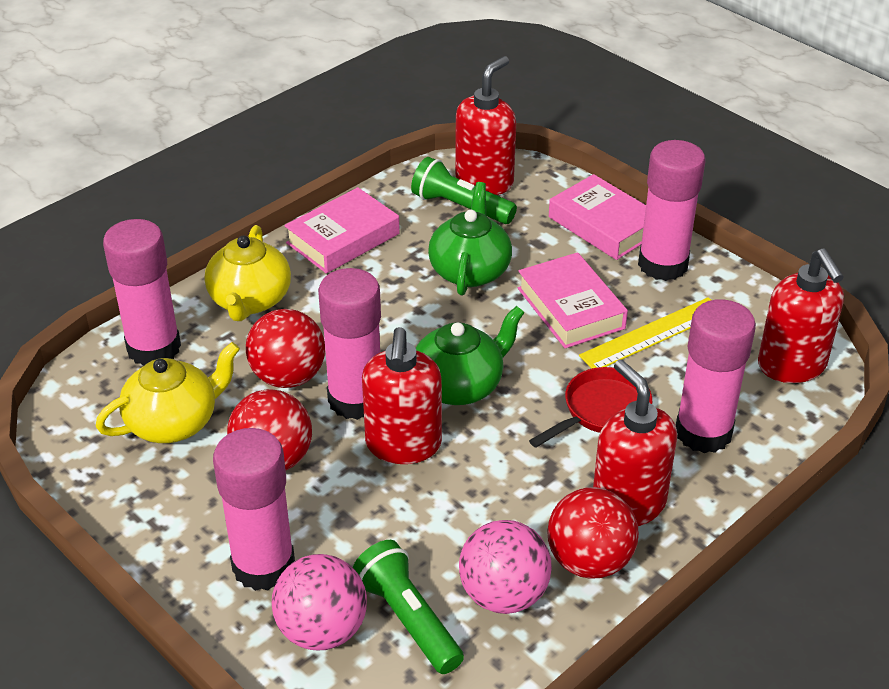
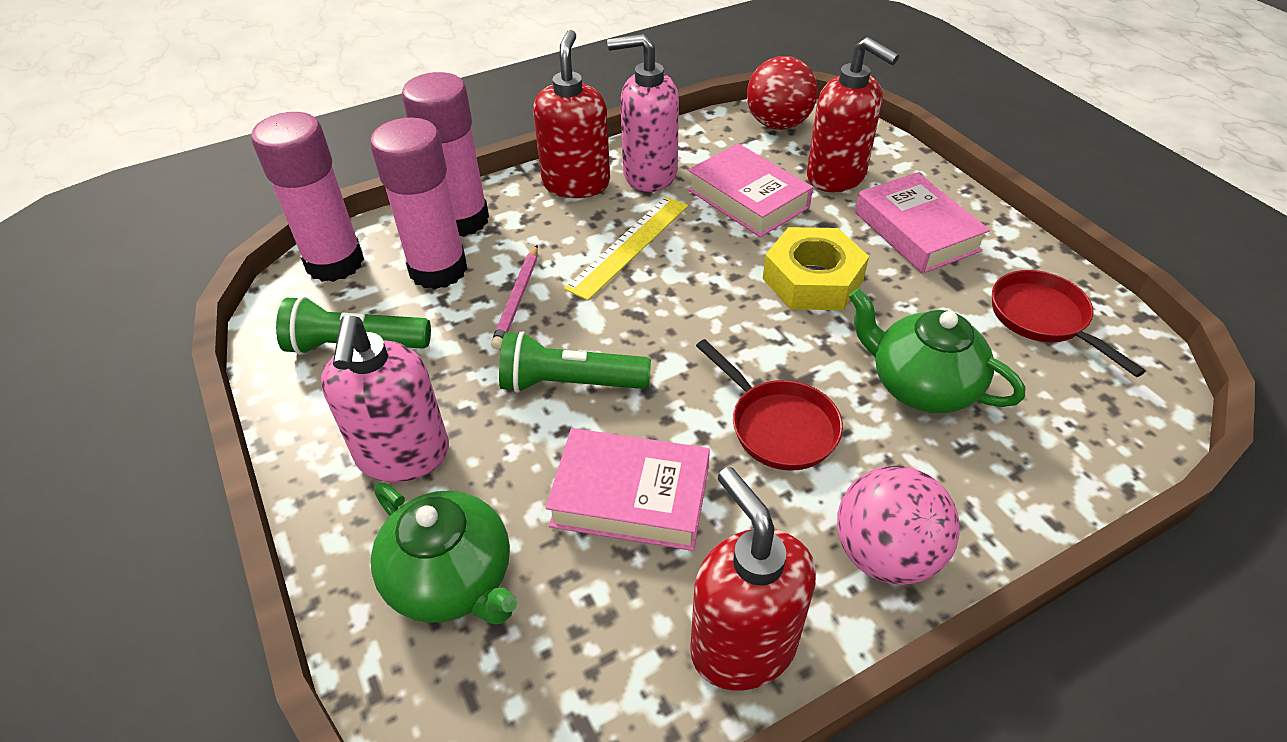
pink ball: [272,554,367,650] [459,520,552,614] = 2 -> [837,466,960,585] = 1
pink glue stick: [103,219,181,366] [213,428,295,591] [318,268,381,420] [638,140,705,281] [676,299,756,453] = 5 -> [251,112,364,282] [370,117,467,289] [402,72,489,237] = 3
pink pencil: none = 0 -> [491,245,538,349] = 1
pink soap dispenser: none = 0 -> [321,315,449,482] [607,34,679,192] = 2
red ball: [227,389,312,470] [246,309,325,388] [547,487,639,579] = 3 -> [747,56,818,130] = 1
red pan: [529,367,652,448] = 1 -> [696,339,843,471] [992,270,1146,377] = 2
red soap dispenser: [362,327,442,464] [455,56,516,195] [593,359,677,526] [758,249,844,383] = 4 -> [533,30,610,198] [690,467,816,691] [807,37,899,192] = 3
yellow nut: none = 0 -> [763,227,869,310] = 1
yellow teapot: [96,342,240,443] [205,225,291,321] = 2 -> none = 0

